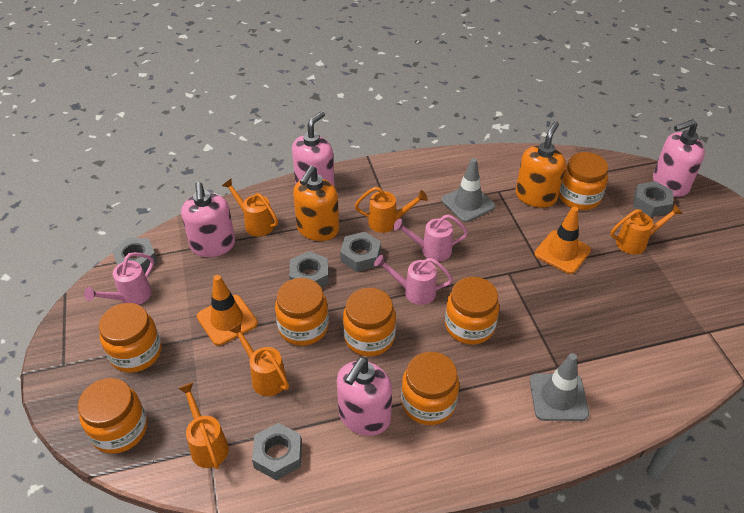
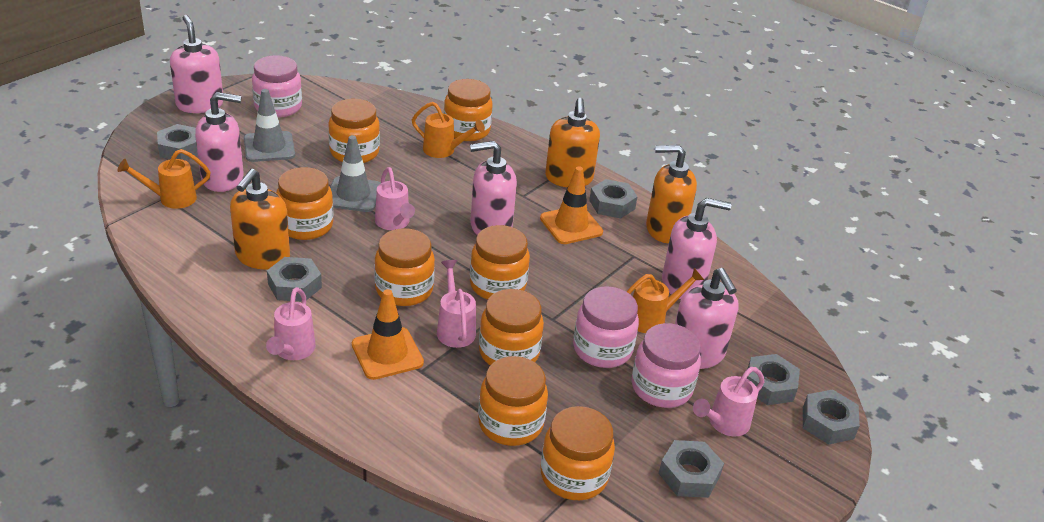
grey nut: [112,238,158,274] [252,423,302,480] [289,251,329,288] [340,232,381,272] [633,181,673,217] = 5 -> [157,124,198,160] [267,257,322,302] [589,179,637,218] [659,440,724,498] [746,354,800,405] [803,389,860,445] = 6
orange jar: [78,378,147,454] [99,303,162,373] [275,278,329,346] [343,288,396,356] [401,352,459,425] [445,277,499,345] [559,152,608,210] = 7 -> [276,167,334,240] [328,99,380,163] [374,228,435,306] [444,79,493,141] [470,225,530,300] [478,356,548,446] [479,289,544,365] [541,406,615,500] = 8
orange soap dispenser: [293,166,339,241] [516,121,566,208] = 2 -> [230,169,290,270] [545,98,600,187] [646,145,697,243] = 3
orange watering can: [178,383,229,469] [222,178,278,237] [229,323,289,396] [355,187,428,233] [610,205,682,255] = 5 -> [117,149,211,209] [412,102,485,158] [626,268,704,333] = 3
pink jar: none = 0 -> [252,55,302,118] [573,286,639,368] [632,323,701,408] = 3
pink soap dispenser: [181,182,235,257] [292,111,335,186] [337,357,392,436] [653,119,705,197] = 4 -> [170,15,223,113] [195,92,244,192] [470,141,517,235] [662,198,731,299] [675,268,739,369] = 5
pink watering can: [84,252,154,305] [374,255,453,305] [393,214,468,261] = 3 -> [266,287,316,360] [375,167,415,230] [437,260,476,348] [693,367,764,436] = 4

